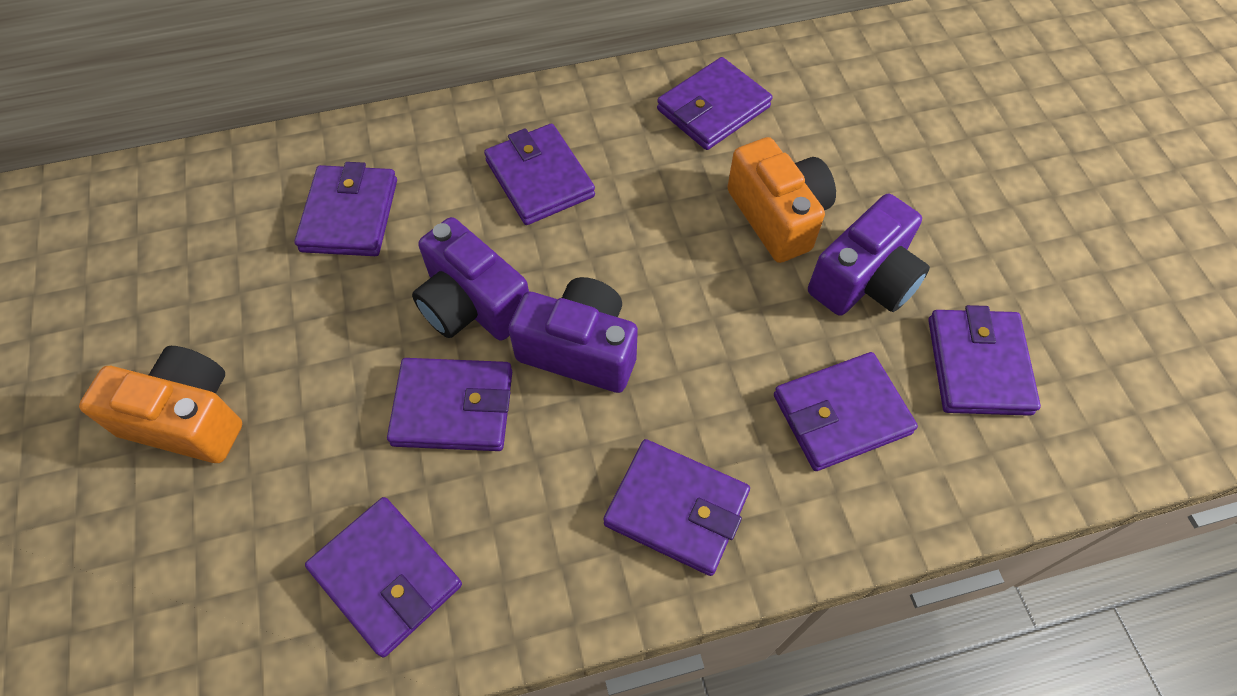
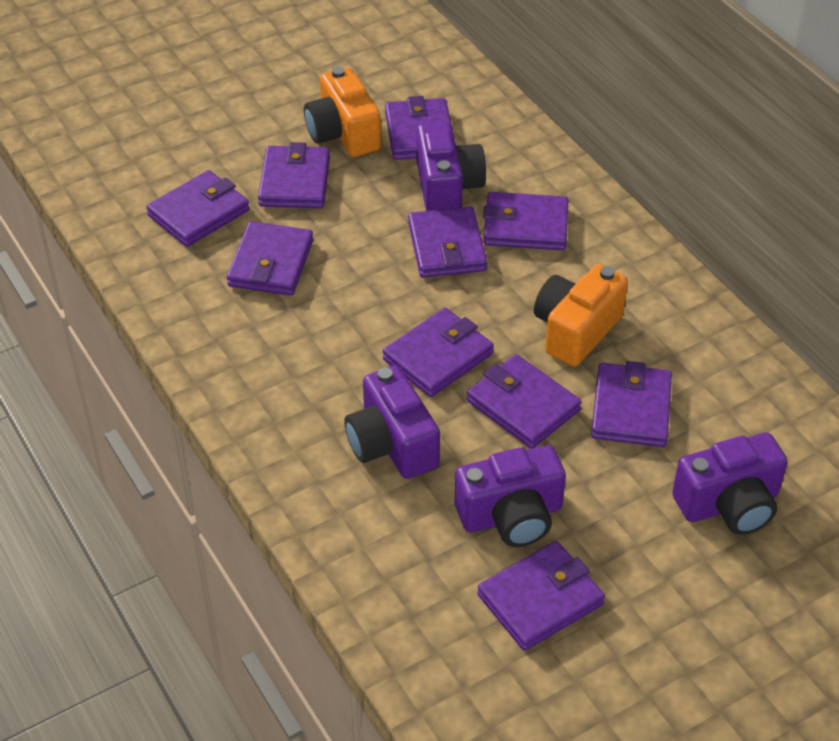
purple camera: [412,217,529,341] [508,277,638,393] [808,194,930,316] = 3 -> [345,365,440,479] [417,122,486,211] [455,445,566,547] [672,433,788,535] = 4
purple wallet: [294,162,397,256] [305,497,462,658] [387,358,512,451] [484,124,595,225] [603,439,750,576] [657,57,773,150] [774,352,918,471] [928,305,1041,416] = 8 -> [146,170,249,247] [227,221,313,296] [258,142,330,208] [383,308,494,397] [385,96,452,160] [408,206,487,278] [467,354,581,449] [477,541,605,651] [483,192,568,250] [591,361,672,447] = 10

